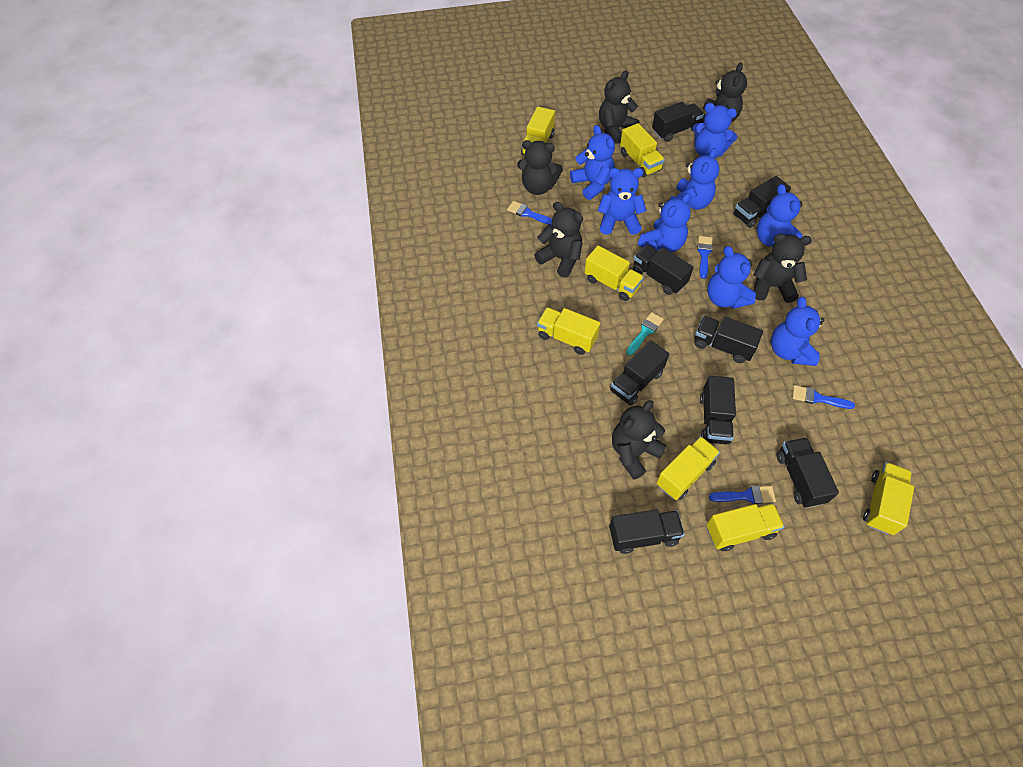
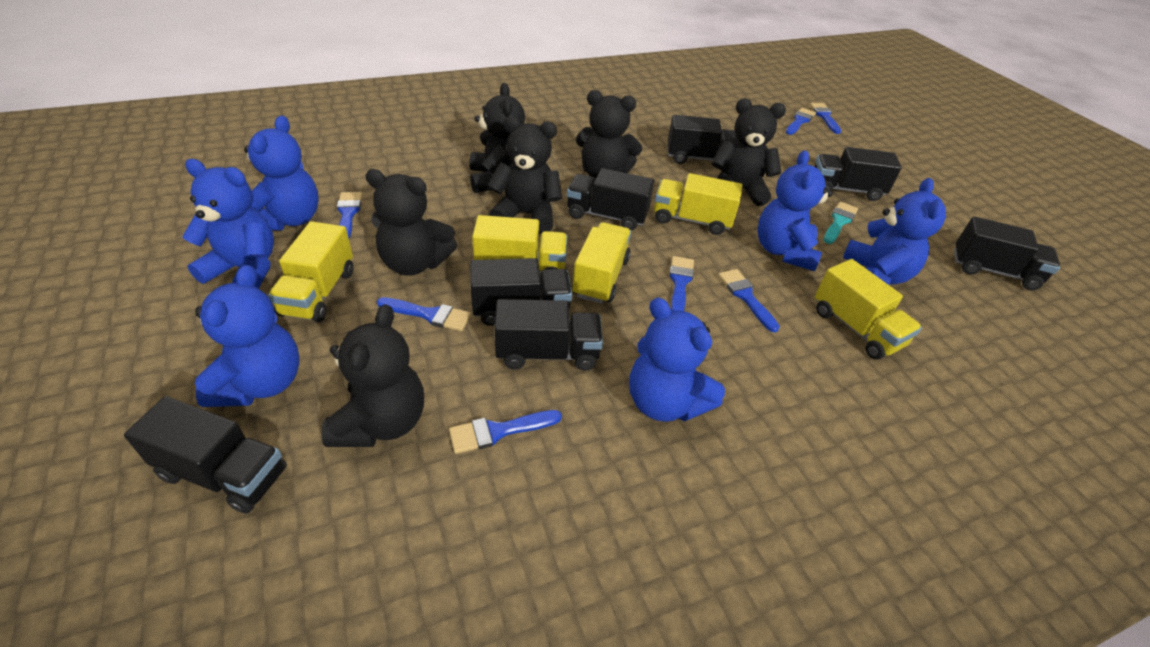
black truck: [609,509,685,554] [610,340,669,405] [633,245,693,295] [652,102,704,142] [694,316,763,363] [700,376,736,444] [733,176,791,228] [777,437,839,508] = 8 -> [124,396,287,513] [470,258,572,326] [494,299,603,371] [567,168,654,230] [668,115,737,164] [815,147,902,201] [954,216,1060,290] = 7
blue brush: [507,201,552,225] [697,236,713,279] [709,486,776,504] [792,385,855,409] = 4 -> [337,192,362,239] [377,297,471,331] [449,410,562,454] [669,256,694,311] [718,269,780,333] [786,108,816,135] [810,103,841,134] = 7
blue teddy bear: [570,125,615,200] [598,168,646,235] [638,193,691,253] [670,148,719,210] [692,103,737,158] [707,246,756,309] [757,184,803,247] [771,297,824,366] = 8 -> [182,159,274,289] [195,265,299,407] [244,116,319,231] [629,297,725,422] [757,150,833,271] [843,178,946,285] = 6
yellow truck: [521,107,555,155] [537,307,600,355] [584,246,644,301] [620,123,665,177] [656,436,720,500] [706,503,785,551] [863,462,914,535] = 7 -> [268,221,354,322] [472,215,567,272] [572,222,631,304] [654,173,742,235] [815,259,922,360] = 5

